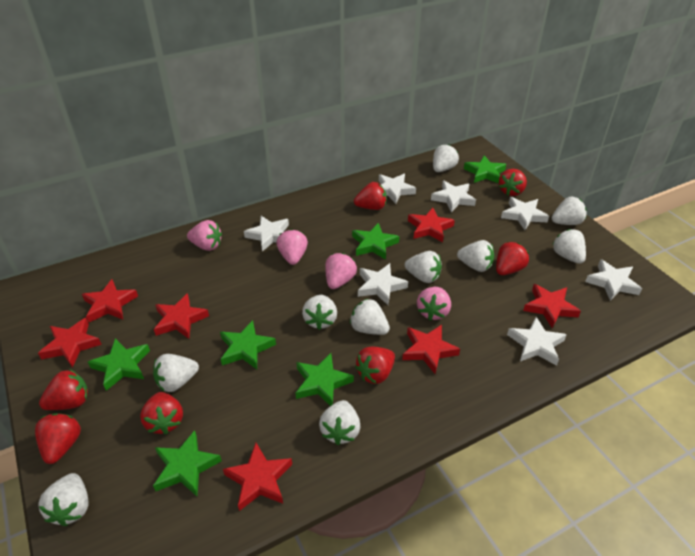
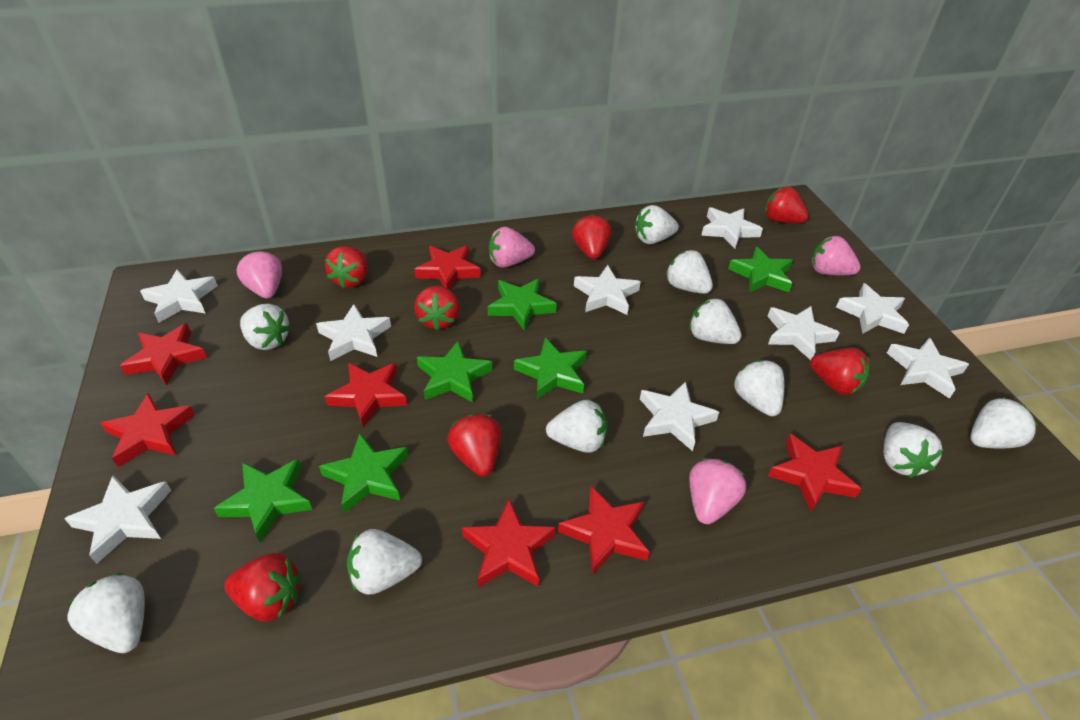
white star: [244,216,289,252] [358,263,408,305] [379,174,416,204] [431,180,476,212] [501,197,549,230] [507,317,567,366] [585,259,642,301] = 7 -> [64,475,171,564] [140,269,218,323] [316,304,391,361] [574,265,641,315] [640,381,719,451] [701,207,763,249] [768,306,840,360] [836,283,909,334] [887,337,969,399] = 9

